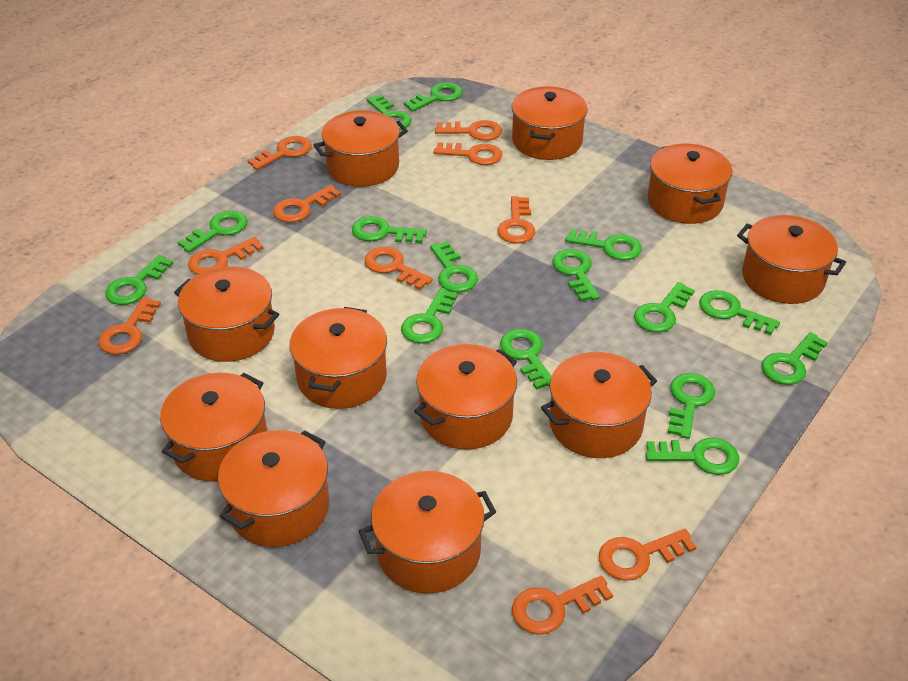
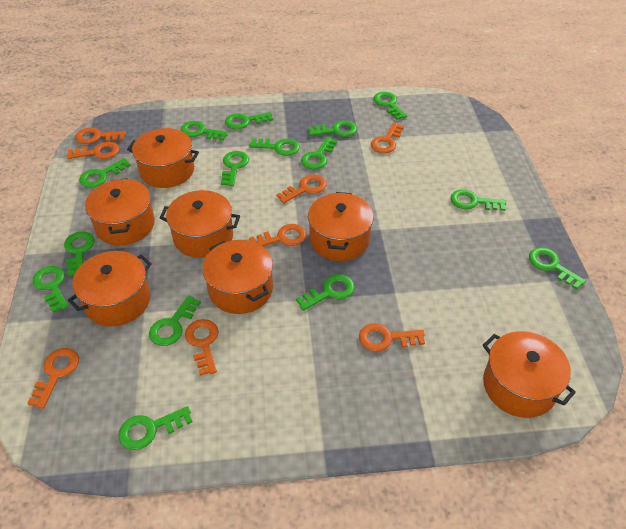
orange key: [99,297,161,354] [188,237,264,275] [247,136,312,170] [273,185,341,223] [364,247,433,290] [434,142,503,165] [435,120,502,141] [498,196,535,244] [512,575,613,635] [599,529,696,581] = 10 -> [27,348,79,409] [67,142,119,159] [75,127,126,144] [185,319,219,376] [249,224,307,246] [276,175,327,204] [359,323,425,352] [371,123,404,153] = 8
orange pot: [160,372,267,482] [174,266,279,362] [218,430,329,547] [290,307,387,409] [314,110,408,187] [359,471,496,594] [414,344,517,450] [512,86,588,160] [541,352,657,458] [647,144,732,224] [737,215,846,304] = 11 -> [68,251,152,327] [85,178,155,245] [127,128,199,188] [160,190,240,258] [202,240,273,314] [308,192,374,261] [483,331,576,418] = 7

